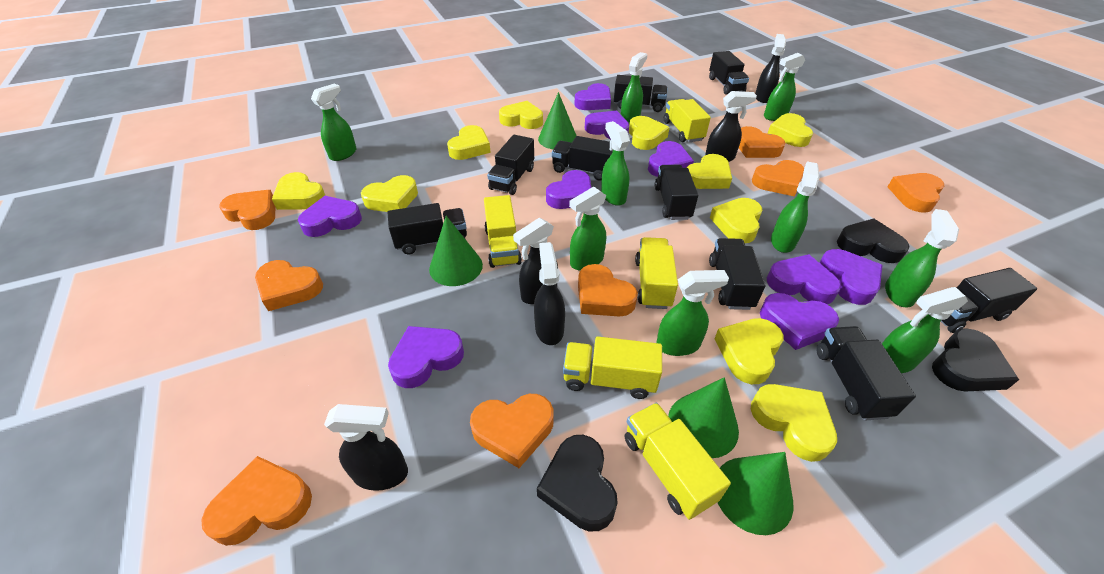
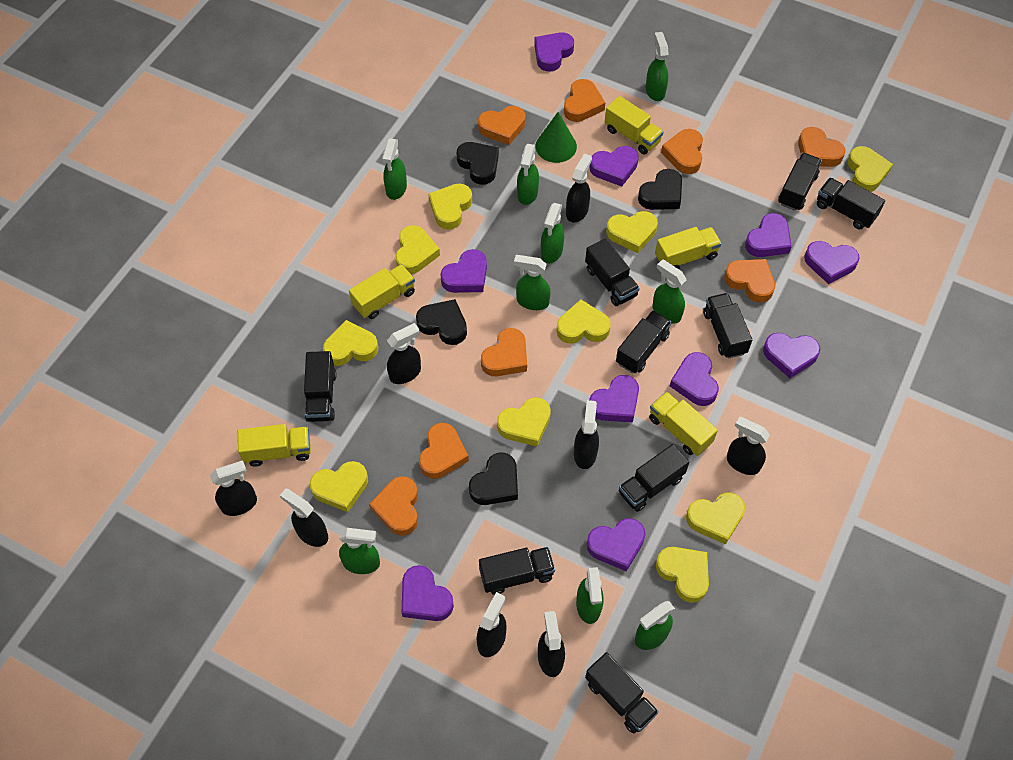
black heart: [537,435,618,531] [837,218,909,263] [932,328,1019,391] = 3 -> [416,299,467,345] [457,142,499,185] [469,452,518,505] [638,169,682,210] = 4
black spray bottle: [324,404,408,491] [513,218,558,304] [534,242,565,345] [705,91,757,162] [755,34,786,103] = 5 -> [210,460,257,516] [280,489,328,547] [387,323,421,384] [477,592,507,657] [538,611,565,677] [566,153,592,223] [574,400,599,469] [727,417,770,475] = 8
green cone: [429,216,483,286] [538,92,577,149] [668,377,739,458] [717,452,794,535] = 4 -> [536,112,577,163] = 1
purple heart: [298,196,362,237] [388,326,464,388] [546,170,592,209] [574,83,611,110] [585,110,629,139] [648,141,694,177] [760,293,839,350] [767,254,841,304] [819,249,882,305] = 9 -> [402,565,454,621] [440,249,487,293] [534,32,574,71] [587,518,646,571] [589,146,639,187] [589,375,639,422] [670,352,719,406] [745,213,792,257] [763,333,820,378] [804,241,860,284] = 10

